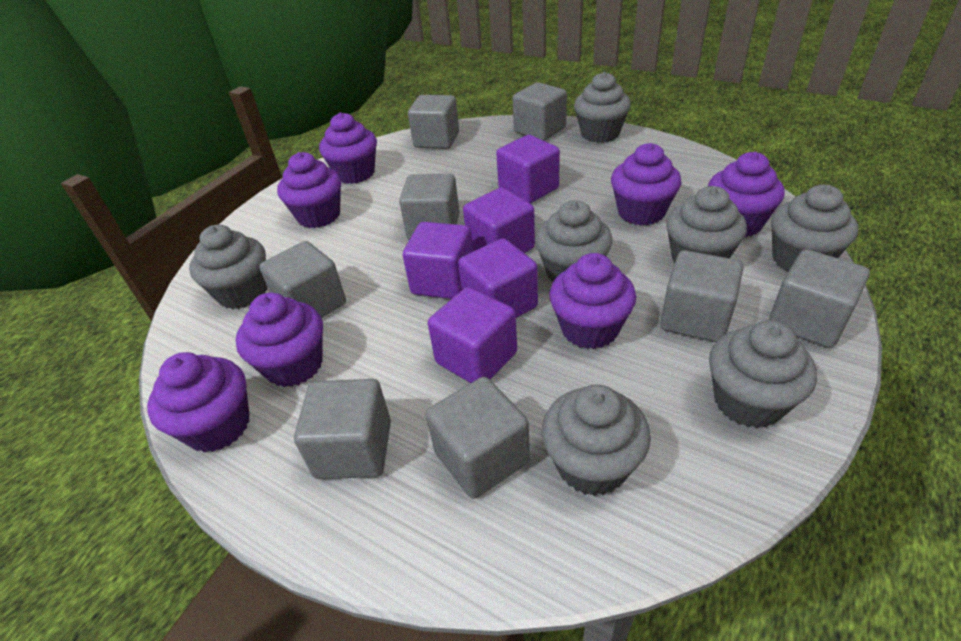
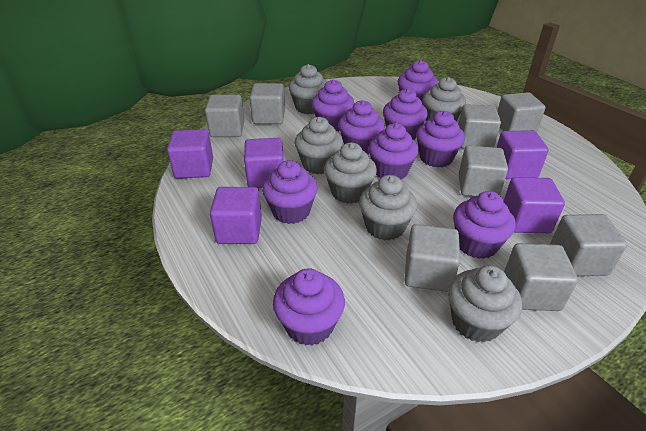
grey cupcake: [189,224,267,309] [535,200,612,283] [542,385,651,496] [574,72,631,143] [666,186,747,263] [709,321,817,428] [771,185,858,272] = 7 -> [289,64,327,114] [295,117,343,174] [324,143,377,204] [359,175,417,241] [423,77,466,121] [448,266,522,343] = 6
purple cupcake: [147,352,249,452] [236,293,323,387] [277,152,341,228] [319,112,377,184] [549,253,636,349] [611,143,681,225] [708,152,784,237] = 7 -> [262,160,318,224] [273,268,345,346] [312,80,354,131] [338,100,385,154] [368,123,419,179] [383,88,428,140] [398,60,438,105] [416,111,465,167] [453,191,516,259] = 9

